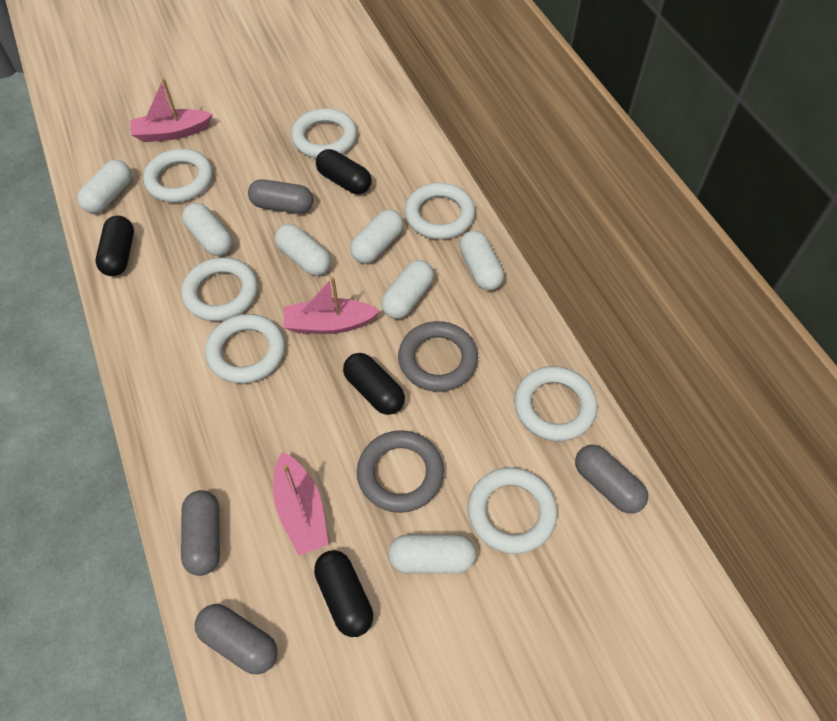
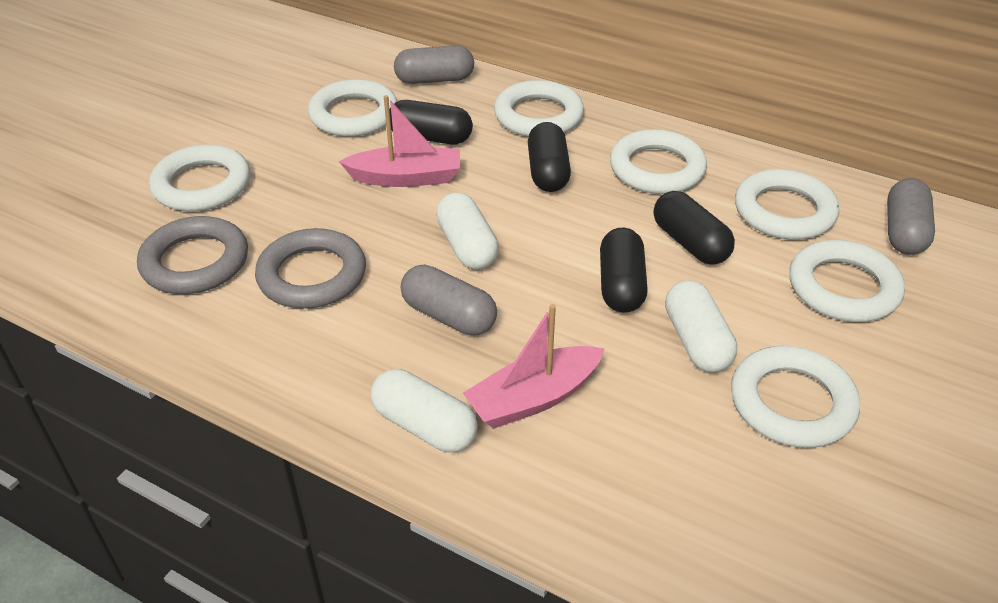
grey capsule: [181,490,220,576] [195,604,278,675] [248,179,313,214] [575,445,648,514] = 4 -> [394,45,474,84] [401,265,497,336] [887,178,935,255] = 3
pink boat: [130,78,213,142] [273,452,329,556] [284,277,380,334] = 3 -> [339,95,460,187] [463,304,605,429] = 2
white capsule: [77,160,132,213] [182,203,232,256] [275,224,331,276] [350,209,403,264] [381,260,434,319] [388,535,476,573] [459,231,504,291] = 7 -> [370,369,478,452] [436,192,499,270] [665,280,737,372] = 3

